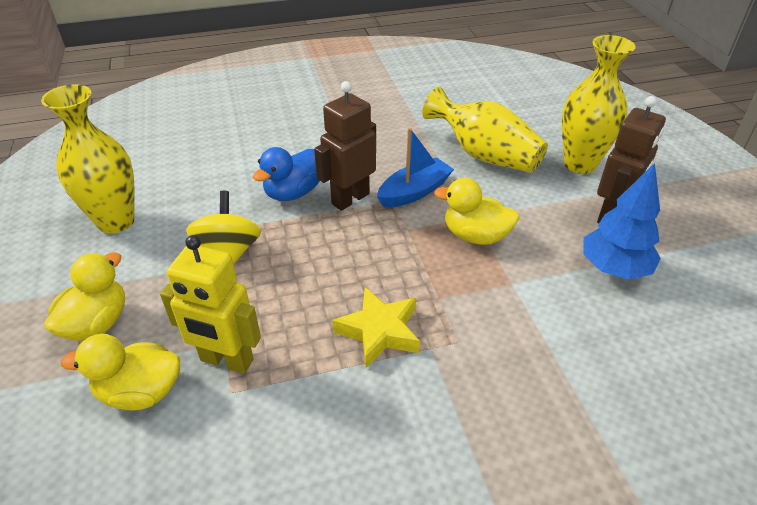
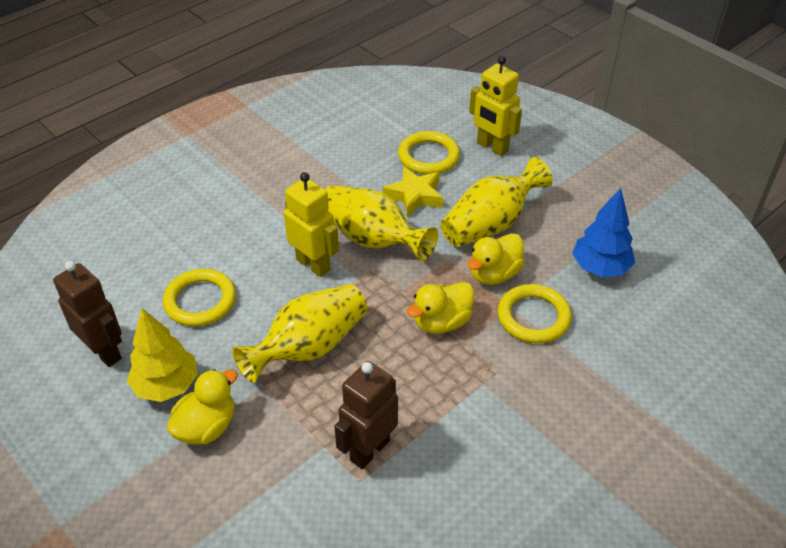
blue boat: [377,128,454,208] = 1 -> none = 0
blue duck: [253,147,320,201] = 1 -> none = 0
yellow ring: none = 0 -> [163,269,236,326] [398,131,460,175] [498,284,572,343] = 3
yellow robot: [160,235,261,374] = 1 -> [284,172,339,277] [469,56,522,156] = 2
yellow spinning top: [186,191,261,265] = 1 -> none = 0
yellow tree: none = 0 -> [127,308,198,402] = 1

